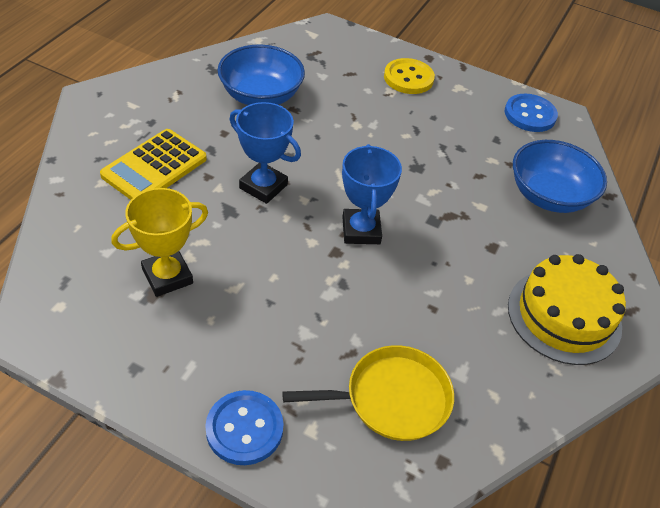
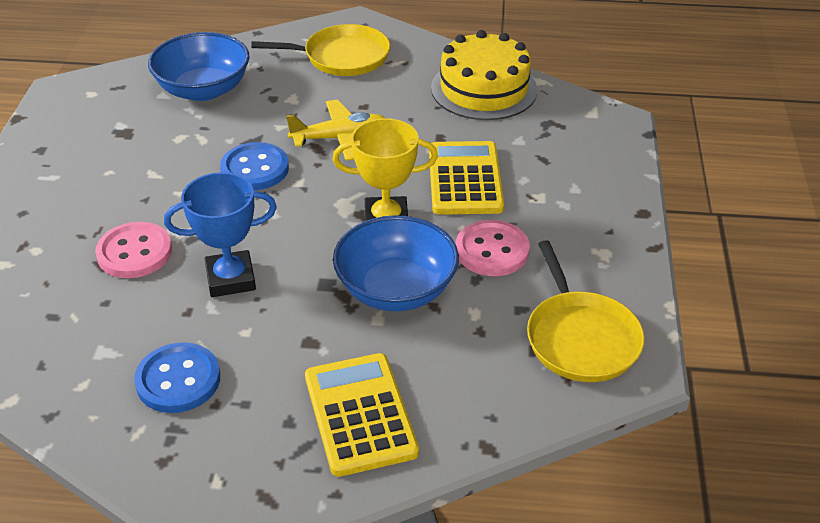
blue trophy: [229,102,301,204] [342,144,402,244] = 2 -> [164,172,277,297] = 1
pink button: none = 0 -> [95,222,172,278] [456,220,530,276] = 2
yellow button: [384,58,435,94] = 1 -> none = 0
yellow calculator: [100,129,207,200] = 1 -> [305,353,419,477] [429,141,504,215] = 2
yellow pan: [282,345,454,441] = 1 -> [251,24,390,76] [527,240,645,382] = 2
yellow plane: none = 0 -> [286,100,385,161] = 1

